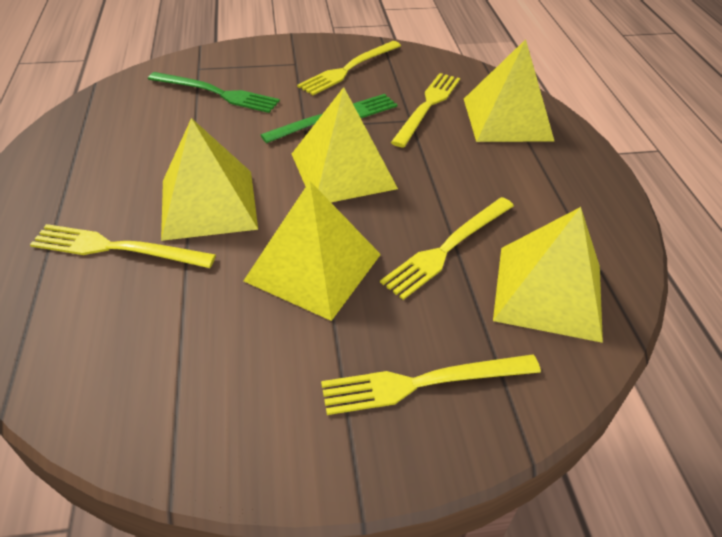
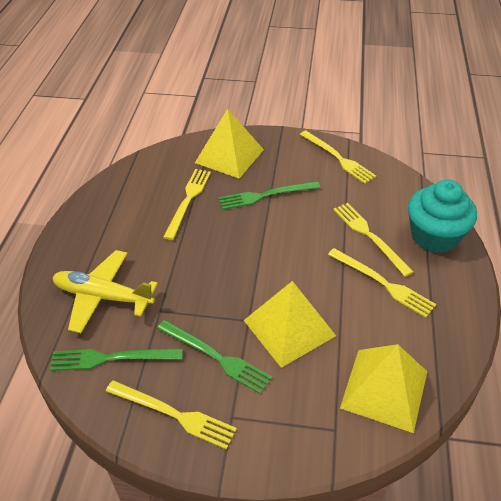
green fork: [148,72,280,113] [261,94,397,143] = 2 -> [50,348,183,371] [157,320,272,394] [218,181,321,210] = 3
turquoise cupcake: none = 0 -> [408,180,477,253] = 1
yellow plane: none = 0 -> [52,250,158,333] = 1
yellow pyramid: [161,118,258,241] [244,181,381,321] [292,87,398,202] [464,39,554,142] [493,207,603,343] = 5 -> [195,109,264,179] [244,281,336,368] [340,344,427,433] = 3

